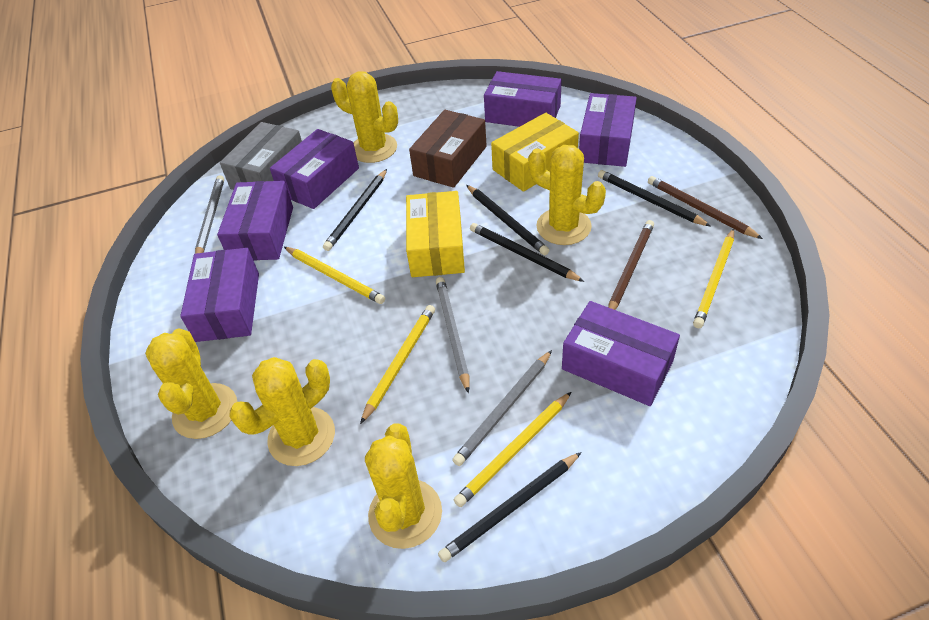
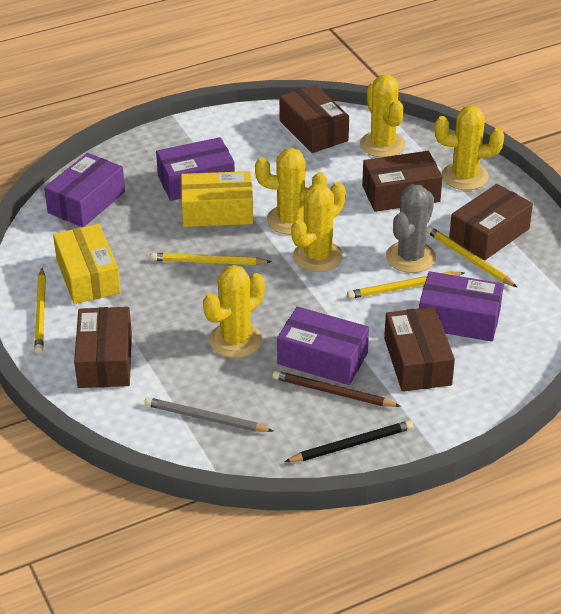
black pencil: [323,169,387,251] [438,452,582,562] [466,185,550,255] [470,223,584,282] [598,170,711,226] = 5 -> [284,420,413,462] = 1
brown box: [409,110,487,188] = 1 -> [74,307,132,388] [279,85,349,153] [362,151,443,212] [384,307,455,392] [449,184,533,260] = 5
brown pencil: [608,220,654,310] [648,176,763,239] = 2 -> [272,371,400,407] = 1
grey box: [220,122,302,190] = 1 -> none = 0
grey cactus: none = 0 -> [386,184,436,273] = 1
grey pencil: [195,175,224,254] [436,277,469,393] [453,350,552,466] = 3 -> [144,397,273,432] = 1
purple box: [180,248,259,342] [217,181,293,261] [270,129,359,209] [484,71,562,127] [562,301,680,406] [579,93,637,167] = 6 -> [44,153,125,227] [156,137,235,201] [277,306,369,385] [419,271,504,342] = 4

